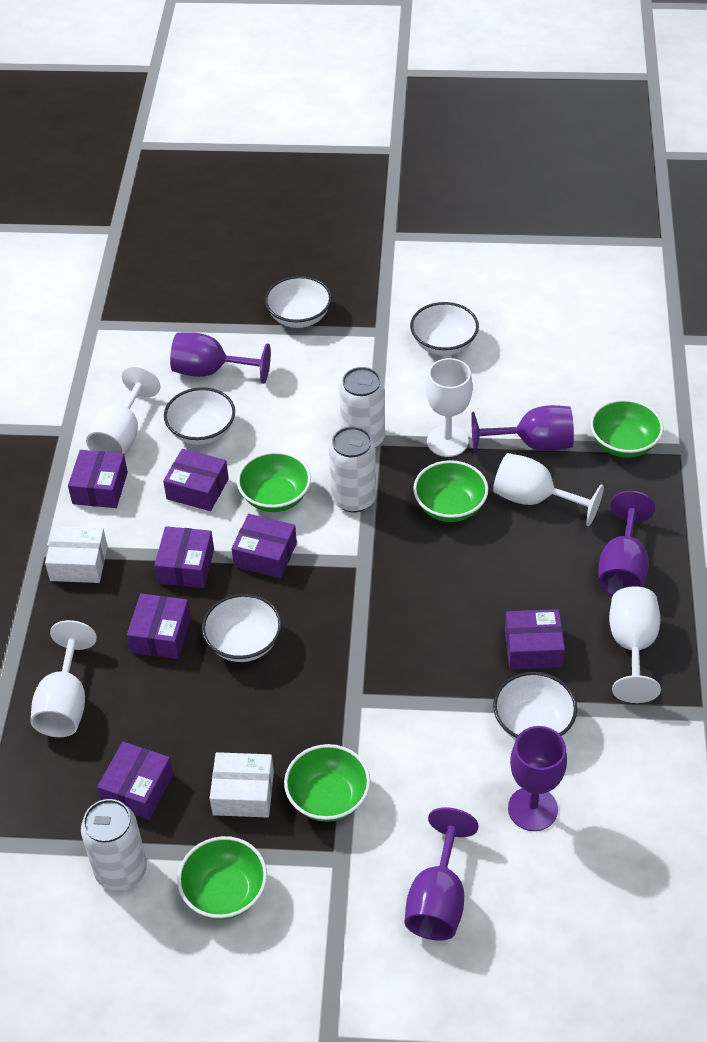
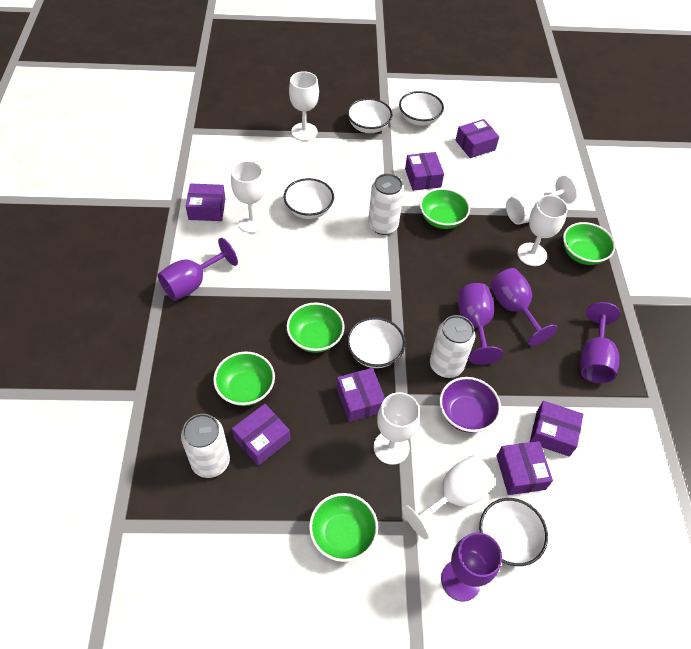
purple bowl: none = 0 -> [440,377,501,433] = 1
white box: [45,526,108,583] [210,752,274,818] = 2 -> none = 0
white goblet: [30,620,97,737] [86,366,160,455] [426,358,473,457] [493,453,604,526] [609,586,661,703] = 5 -> [231,161,267,233] [289,71,319,141] [374,392,420,465] [402,455,496,539] [506,176,577,225] [517,195,568,266] = 6

